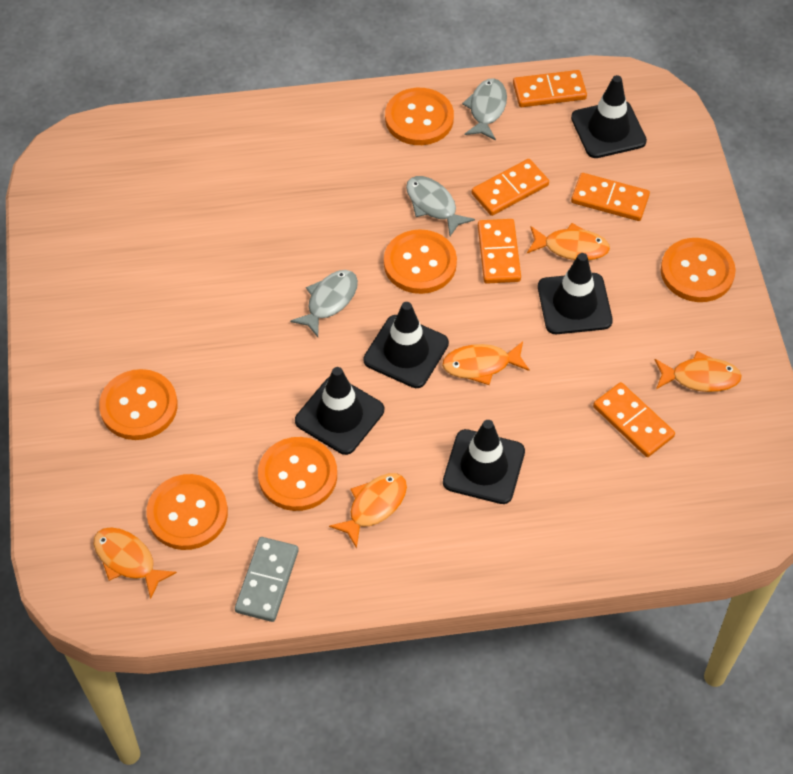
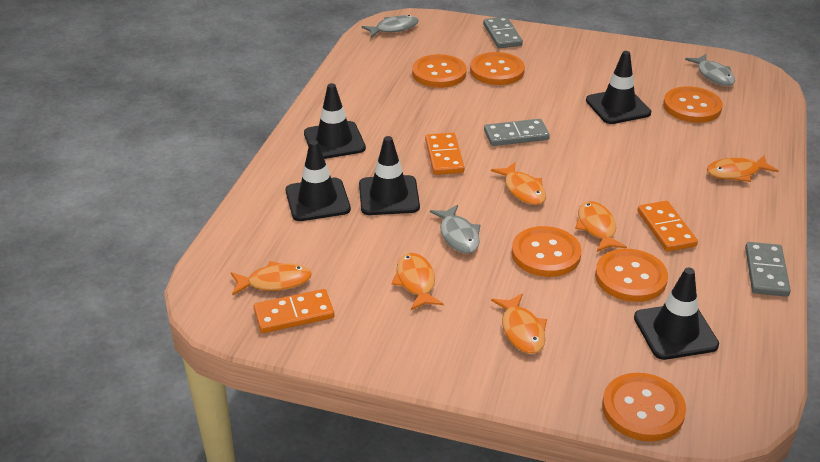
grey domino: [235,537,299,622] = 1 -> [483,17,523,48] [484,119,550,146] [745,242,791,297] = 3
orange domino: [472,159,549,216] [478,219,521,284] [513,70,587,107] [571,173,650,221] [593,382,675,457] = 5 -> [253,289,334,333] [425,133,465,175] [637,201,698,252] = 3
orange fish: [93,527,177,599] [329,473,407,549] [442,341,530,385] [527,223,610,260] [655,351,742,392] = 5 -> [231,261,312,296] [392,253,444,310] [491,162,546,205] [491,293,547,354] [575,201,627,252] [707,155,778,182] = 6

